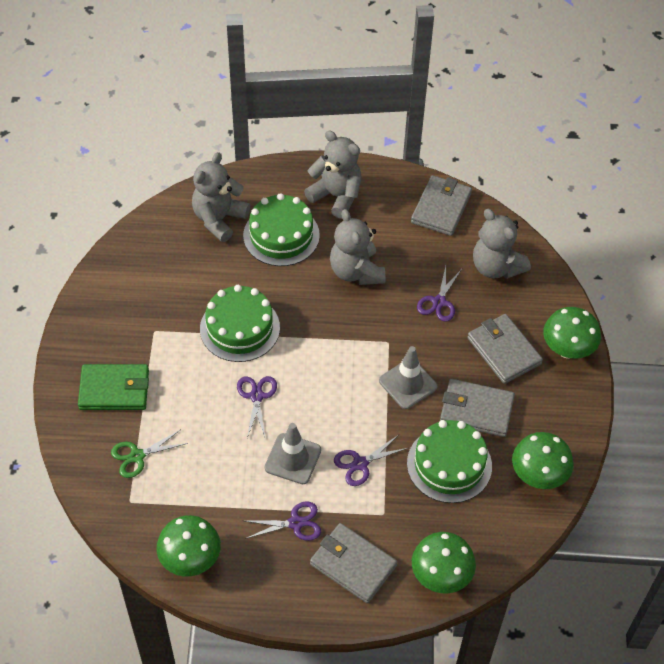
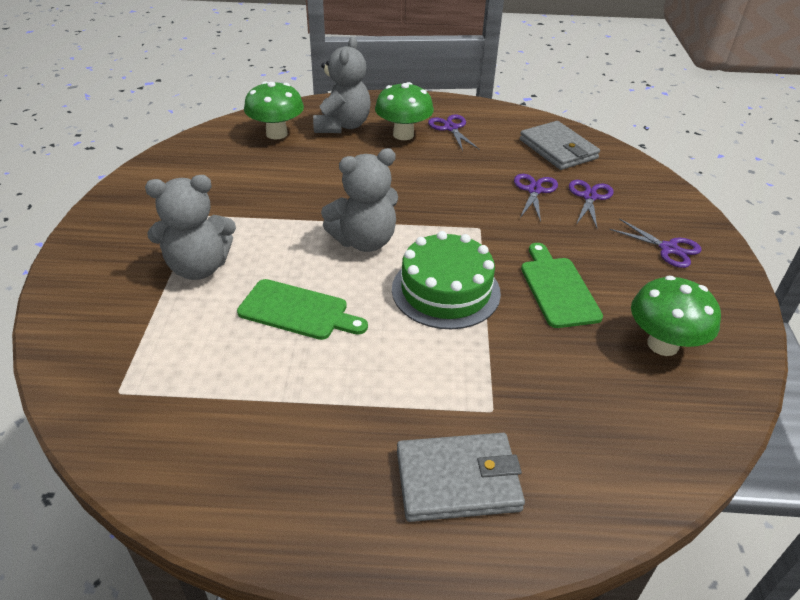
green cake: [200,285,280,362] [243,193,320,266] [407,420,492,503] = 3 -> [392,231,501,329] = 1
green cutting board: none = 0 -> [237,279,368,340] [521,243,603,328] = 2
green mushroom: [156,515,221,576] [412,532,476,593] [512,432,573,489] [543,307,601,359] = 4 -> [244,81,304,139] [375,82,434,140] [631,276,721,356] = 3
green scissors: [111,429,188,478] = 1 -> none = 0
green wallet: [78,364,149,410] = 1 -> none = 0
grey teddy bear: [192,152,250,242] [304,131,362,219] [330,209,385,285] [473,209,531,279] = 4 -> [145,175,236,280] [313,37,371,133] [321,148,398,252] = 3
grey traffic cone: [265,423,321,484] [379,346,438,409] = 2 -> none = 0
grey wallet: [310,523,397,603] [411,175,472,236] [440,379,515,437] [467,314,543,384] = 4 -> [397,433,525,522] [520,121,600,170] = 2

